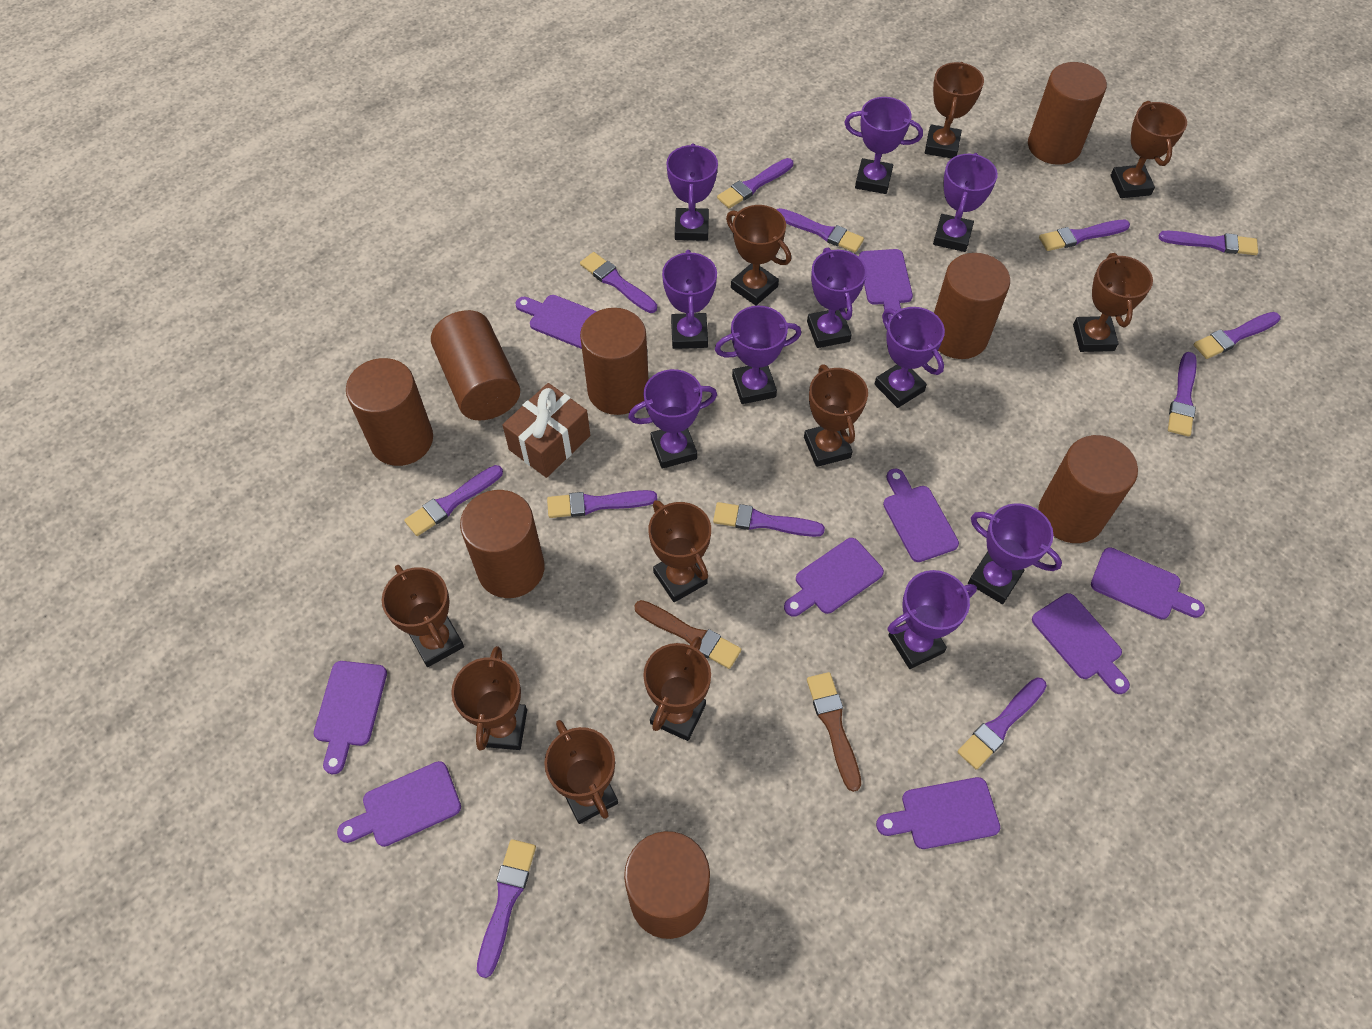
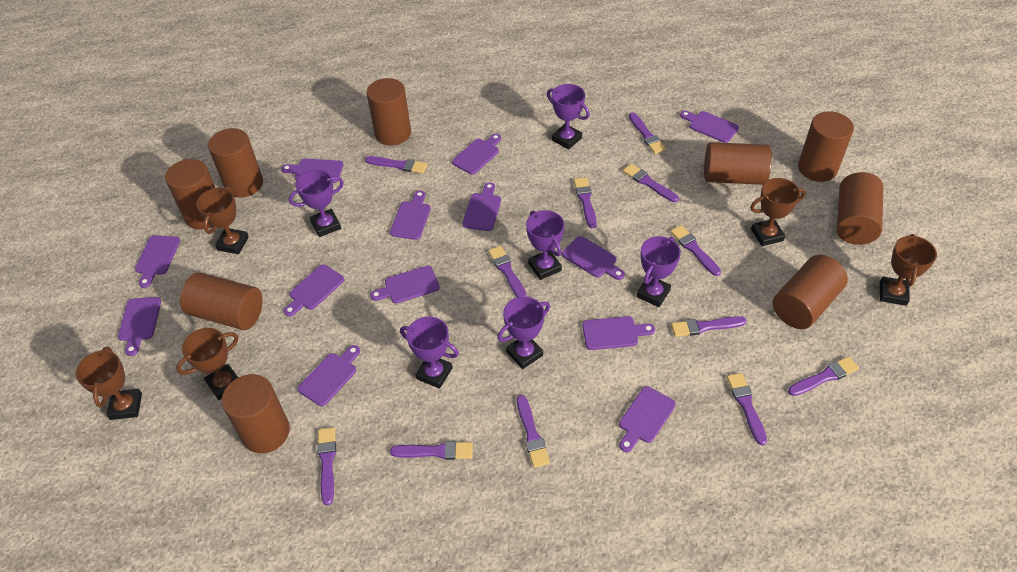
brown brush: [634,600,741,669] [807,672,861,792] = 2 -> none = 0
brown cylinder: [346,358,433,466] [431,310,520,421] [460,490,545,598] [580,308,649,415] [624,831,710,939] [934,253,1010,359] [1028,62,1107,165] [1038,435,1138,543] = 8 -> [165,159,215,230] [180,272,263,330] [208,128,263,198] [221,374,290,453] [366,78,411,145] [704,142,772,185] [773,255,848,329] [798,111,854,182] [836,172,883,245] = 9
brown gift: [503,383,590,478] = 1 -> none = 0
brown trophy: [382,565,464,667] [451,646,527,751] [544,720,618,824] [643,636,711,741] [648,500,711,602] [726,205,791,306] [804,364,868,467] [925,62,984,159] [1073,253,1153,352] [1110,101,1187,198] = 10 -> [76,347,142,420] [176,328,238,400] [196,187,249,254] [750,178,806,246] [880,234,937,306] = 5
purple cutting board: [314,661,387,774] [337,761,461,847] [516,295,597,349] [784,538,884,617] [859,249,913,321] [876,777,1000,849] [883,468,959,562] [1032,593,1130,694] [1091,547,1205,619] = 9 -> [118,297,161,356] [135,235,180,288] [282,159,343,183] [284,264,344,317] [298,345,360,406] [370,266,440,303] [390,190,431,240] [452,134,501,174] [463,182,501,231] [562,236,625,280] [582,316,655,350] [619,386,676,452] [680,111,739,143] = 13
purple trophy: [628,369,717,469] [662,250,717,349] [666,143,718,241] [715,306,801,404] [807,248,867,348] [844,97,923,194] [875,307,945,408] [887,570,977,669] [933,153,998,252] [968,503,1062,604] = 10 -> [289,169,344,237] [400,317,459,389] [497,296,550,369] [526,210,565,280] [547,84,590,150] [636,236,681,307] = 6

